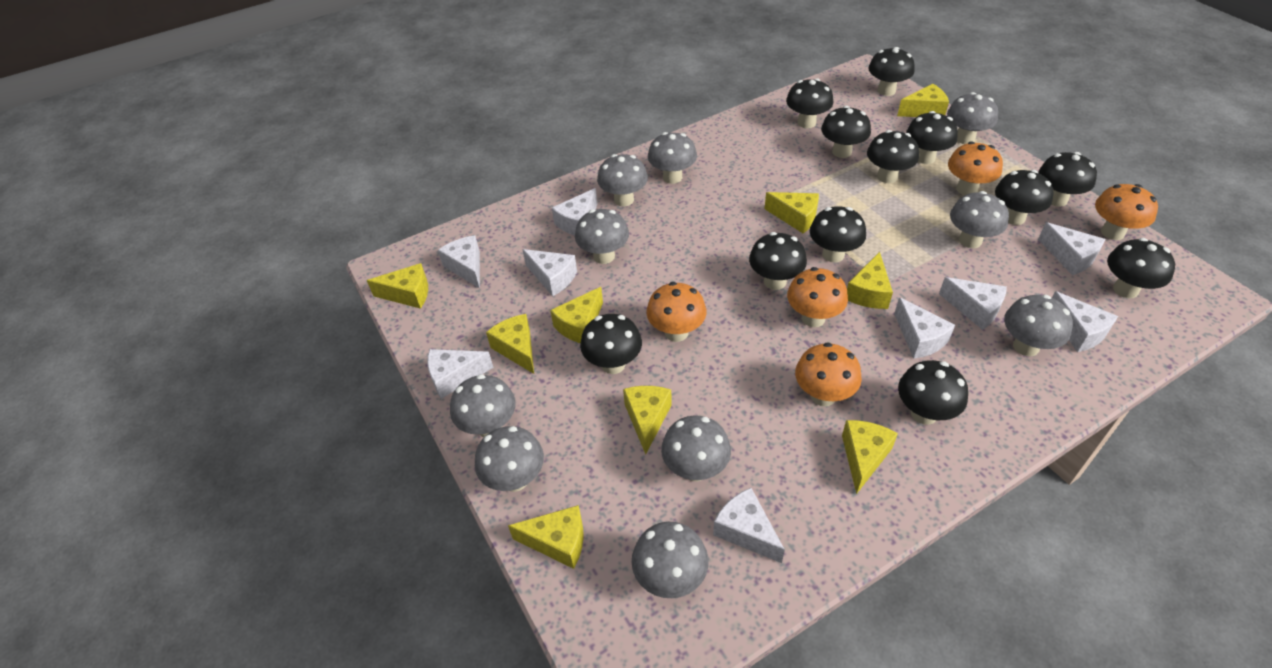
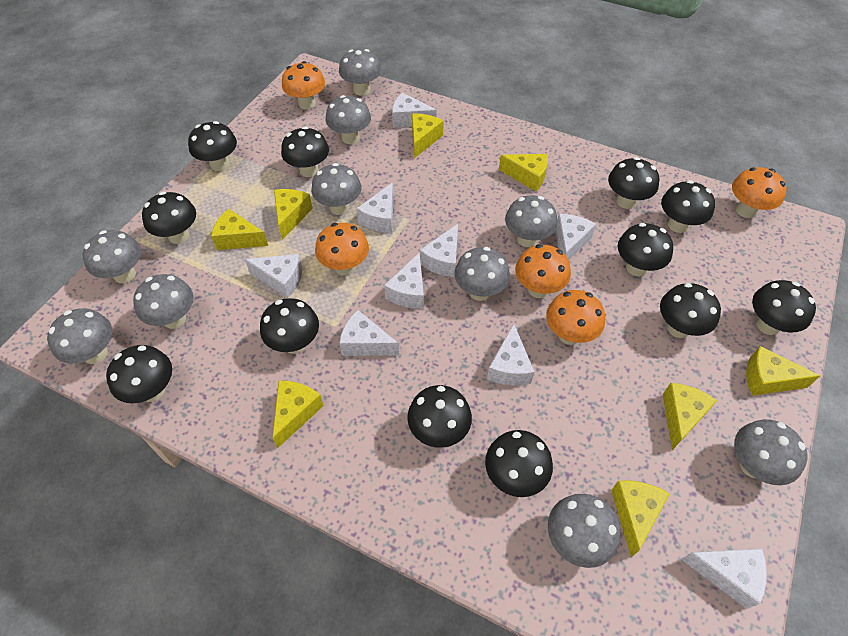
yellow cheese: [367,263,428,309] [486,314,534,374] [508,505,583,569] [550,287,603,343] [623,386,672,454] [764,192,819,234] [842,420,898,494] [847,252,893,309] [897,84,949,117] = 9 -> [211,209,268,250] [272,381,324,448] [274,189,313,240] [412,113,444,158] [499,154,548,191] [611,480,670,557] [663,383,717,450] [746,346,820,396] = 8

